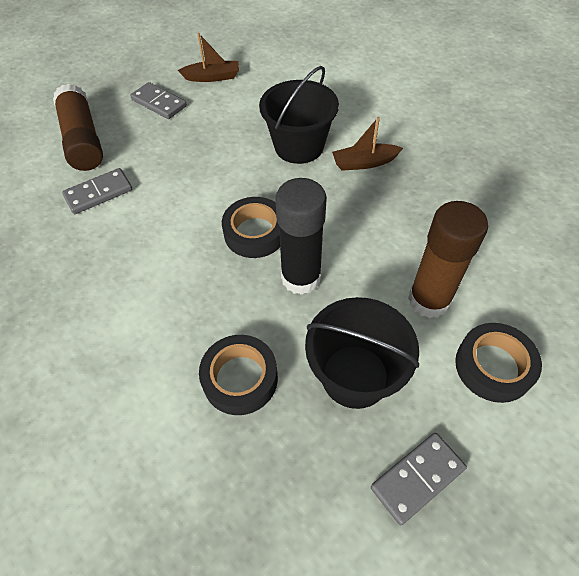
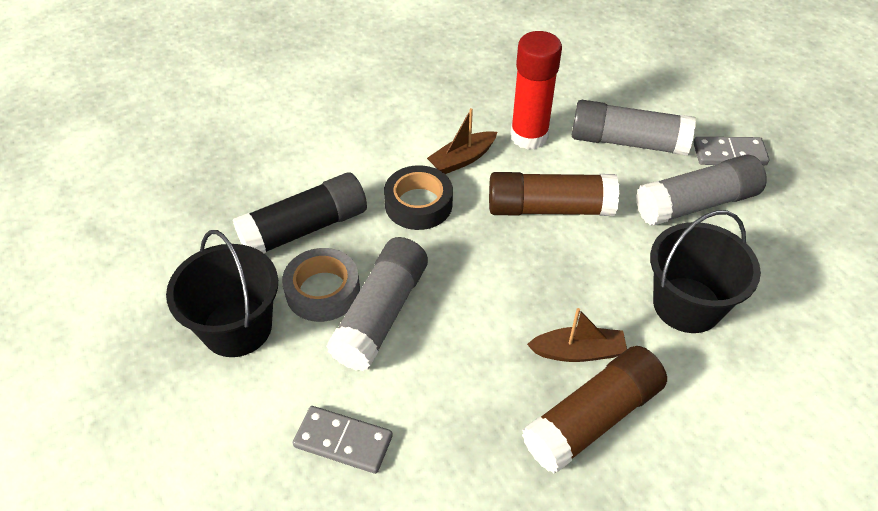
black tape: [199,335,278,415] [222,197,280,258] [455,323,542,403] = 3 -> [384,165,453,230] = 1
grey domino: [62,168,132,214] [130,82,187,119] [371,433,467,525] = 3 -> [293,406,393,474] [693,137,769,165] = 2
grey glue stick: none = 0 -> [326,237,428,371] [572,100,696,156] [636,155,767,226] = 3
grey tape: none = 0 -> [282,248,360,322] = 1
red glue stick: none = 0 -> [510,31,562,150] = 1

